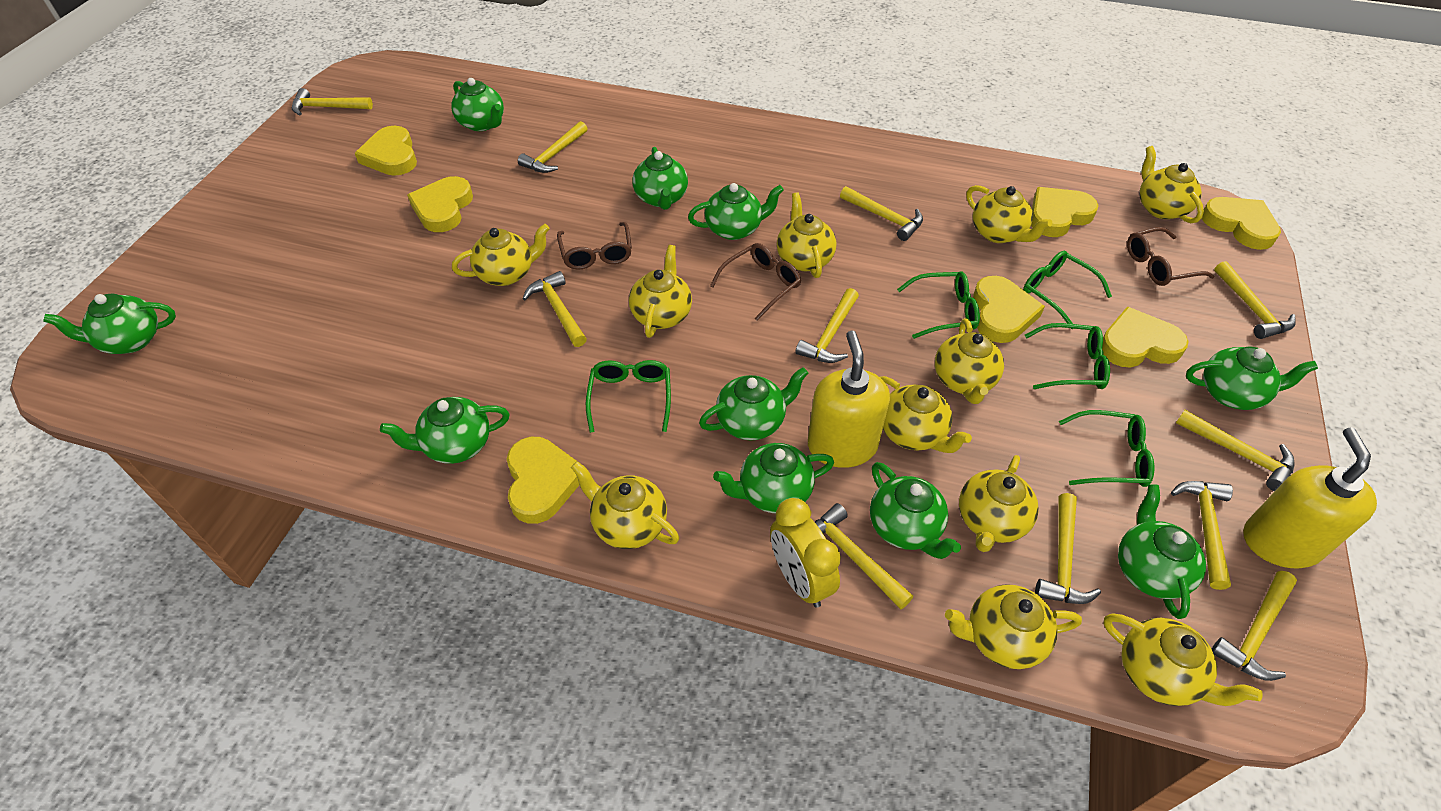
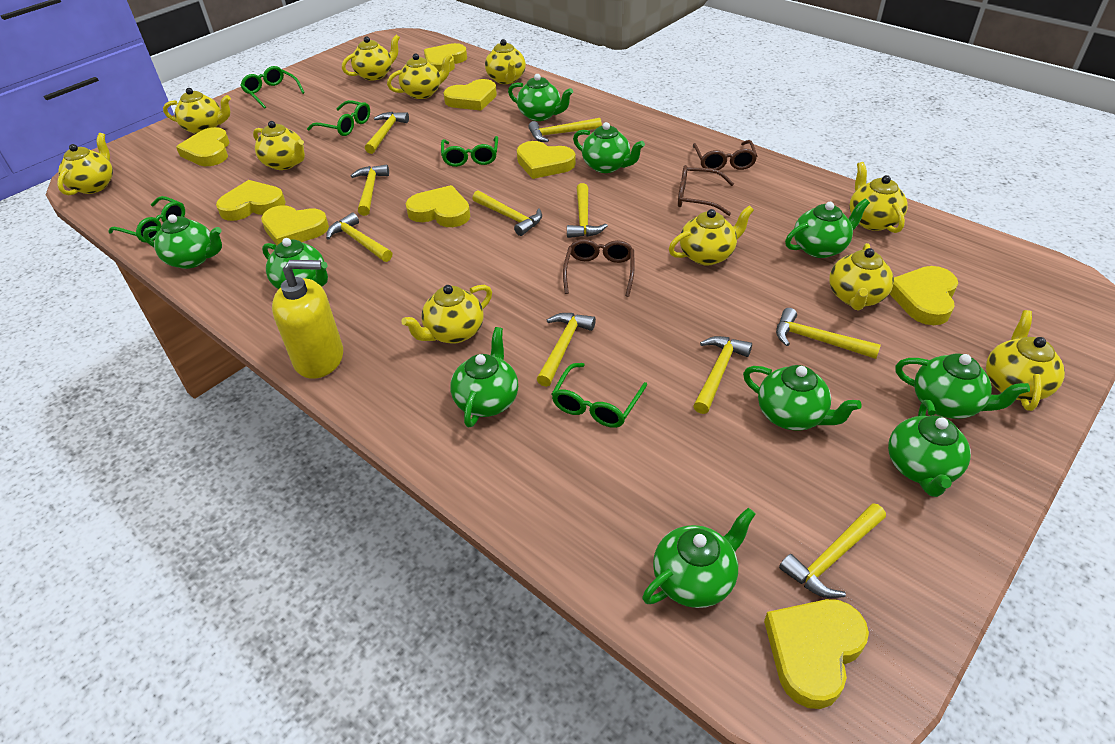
yellow clock: [770,498,841,608] = 1 -> none = 0
yellow hammer: [292,88,373,115] [518,121,588,173] [522,271,587,347] [795,288,859,363] [815,503,913,609] [840,186,923,241] [1035,493,1101,604] [1171,481,1233,590] [1176,410,1295,491] [1212,571,1297,681] [1214,261,1296,339] = 11 -> [326,213,392,262] [351,165,389,216] [365,112,409,154] [472,190,542,236] [528,118,602,142] [537,313,596,387] [567,183,608,238] [693,336,752,414] [776,308,881,359] [779,503,886,598] = 10
yellow heart: [355,126,417,176] [407,176,473,232] [507,437,585,524] [973,276,1045,343] [1031,187,1098,237] [1102,307,1189,367] [1202,197,1281,250] = 7 -> [176,127,230,166] [216,180,286,221] [261,205,329,245] [406,185,470,227] [424,43,467,72] [443,79,497,111] [517,141,576,179] [764,599,869,709] [890,266,958,325] = 9
yellow soap dispenser: [808,330,890,468] [1243,427,1377,569] = 2 -> [272,260,343,379] = 1

